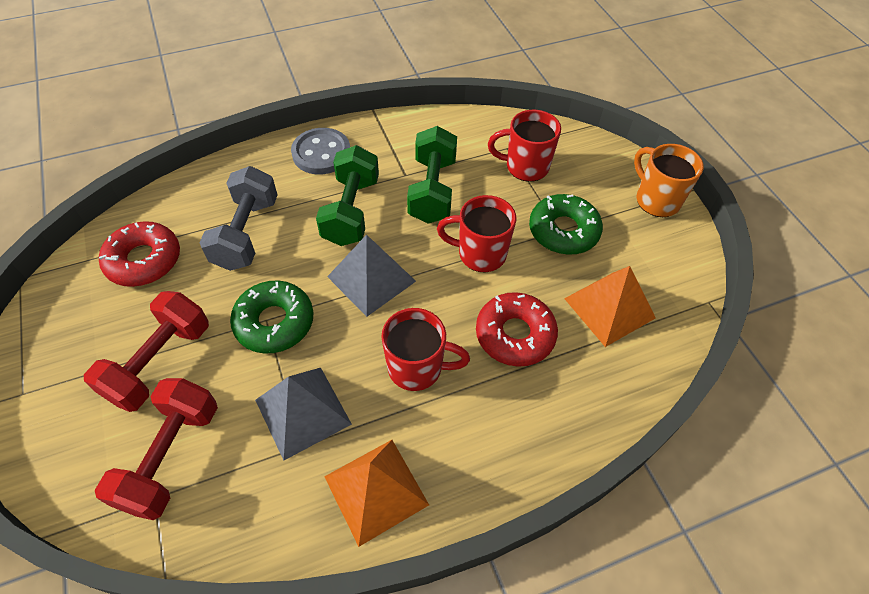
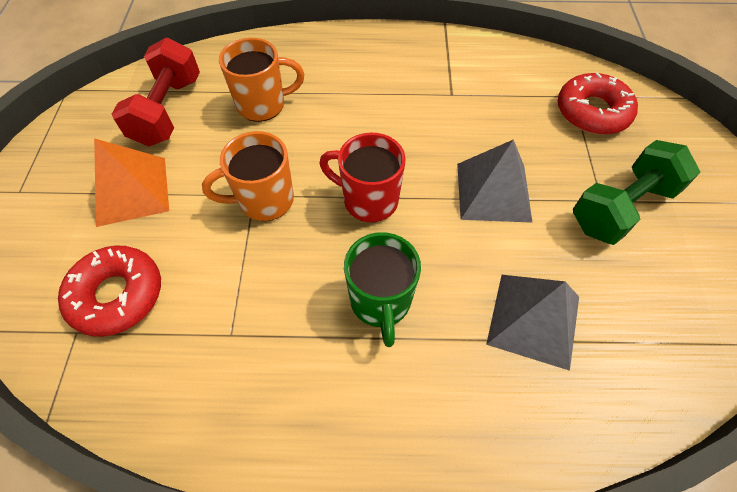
green donut: [230,280,314,354] [529,194,603,255] = 2 -> none = 0
green dumbbell: [316,145,379,246] [407,126,457,224] = 2 -> [573,140,701,245] = 1
green mug: none = 0 -> [344,232,421,347] = 1
grey button: [291,128,350,175] = 1 -> none = 0
grey dumbbell: [199,166,278,271] = 1 -> none = 0
orange mug: [634,144,704,217] = 1 -> [202,131,294,221] [219,38,304,122] = 2
orange pyramid: [324,440,429,547] [564,266,656,347] = 2 -> [94,138,169,227] = 1
red dumbbell: [84,291,209,412] [95,378,218,520] = 2 -> [112,38,200,146] = 1
red mug: [381,308,470,391] [437,195,516,273] [488,110,561,182] = 3 -> [319,133,406,222] = 1

